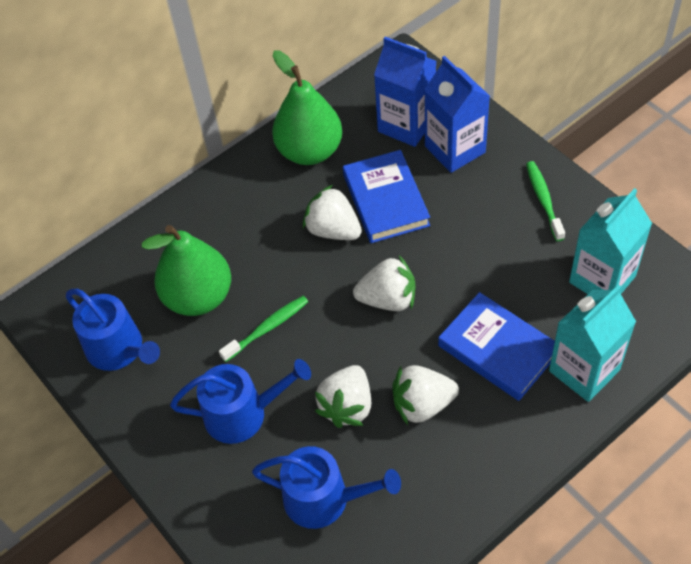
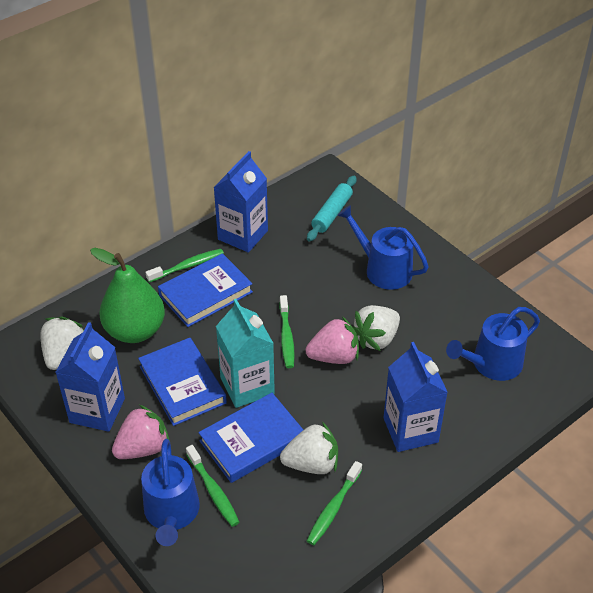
blue book: [343,150,430,243] [438,292,555,401] = 2 -> [138,338,227,426] [158,253,253,327] [198,393,303,483] = 3
blue carton: [374,37,436,147] [424,56,490,173] = 2 -> [55,322,125,432] [213,151,268,252] [384,342,448,452] = 3
green pear: [142,225,231,316] [272,51,342,165] = 2 -> [90,248,165,343] = 1
green toothbrush: [219,296,308,362] [526,161,565,241] = 2 -> [146,249,224,283] [186,445,239,527] [279,295,295,368] [307,461,362,545] = 4
pink strawberry: none = 0 -> [112,405,170,459] [305,317,359,364] = 2
turquoise carton: [549,284,636,402] [569,188,652,294] = 2 -> [216,299,275,408] = 1
turquoise rolling pin: none = 0 -> [307,176,357,242] = 1
white strawberry: [303,185,362,240] [315,365,371,428] [353,255,415,311] [392,365,459,425] = 4 -> [40,317,84,370] [280,422,338,474] [352,305,400,351] = 3

